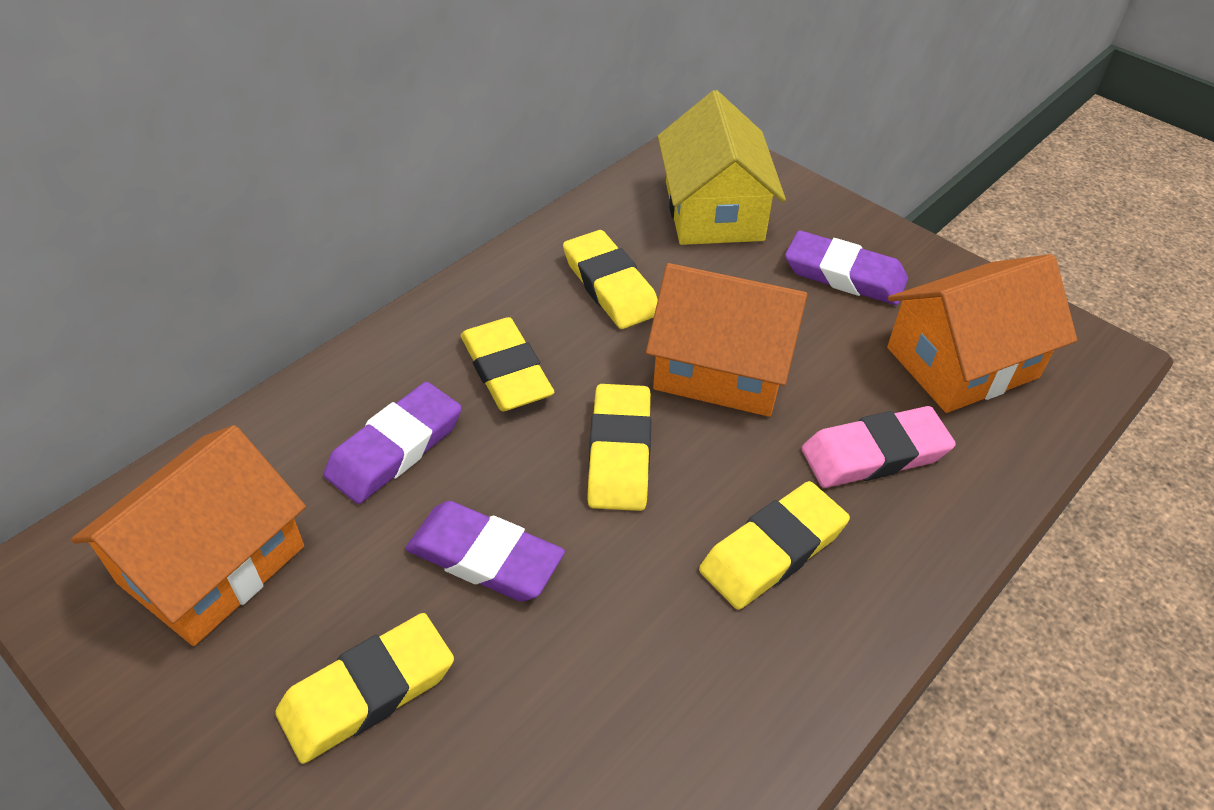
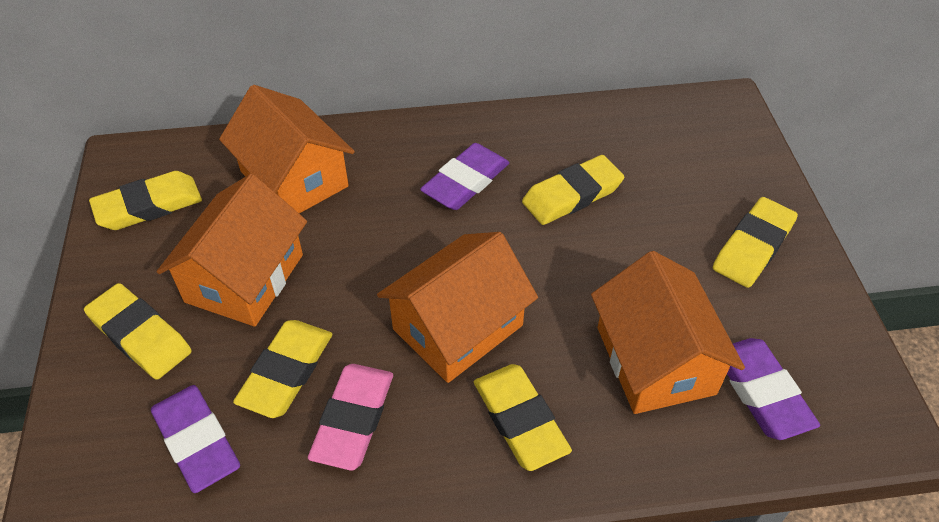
orange house: [71,425,306,646] [646,263,807,417] [887,254,1077,413] = 3 -> [157,174,307,327] [219,85,355,214] [377,232,538,383] [591,251,745,414] = 4
yellow eraser: [275,613,454,764] [461,317,554,411] [563,230,658,329] [587,384,651,511] [699,481,850,610] = 5 -> [84,283,192,380] [89,171,202,230] [233,320,332,418] [474,364,572,471] [522,155,624,225] [713,197,798,288] = 6
yellow house: [658,90,786,245] = 1 -> none = 0

